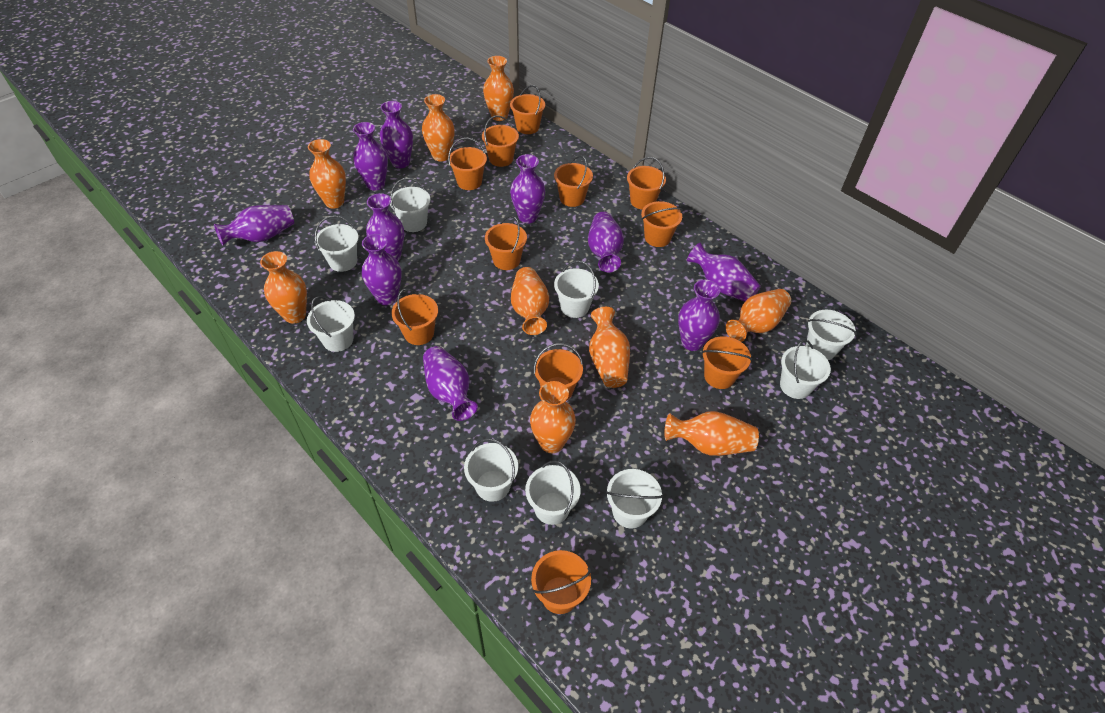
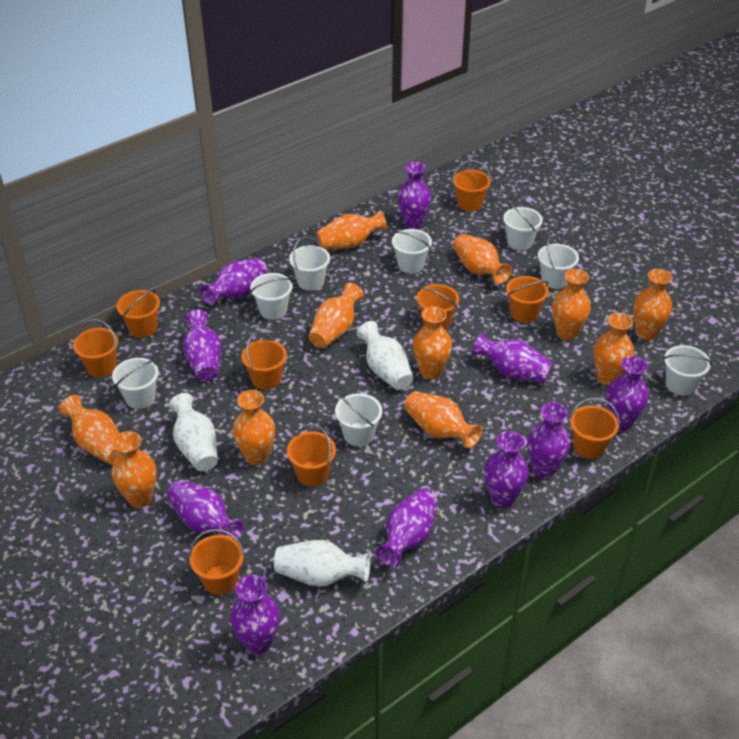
orange bucket: [391,288,438,345] [448,138,487,190] [482,116,519,167] [485,216,527,270] [510,85,545,134] [531,550,591,614] [534,343,583,401] [554,156,593,207] [627,157,666,209] [641,201,683,247] [702,336,752,389] = 11 -> [73,319,118,377] [117,289,160,338] [189,529,245,595] [242,332,287,390] [287,424,336,486] [417,284,459,329] [452,160,491,211] [506,276,549,323] [569,398,620,459] = 9
orange vase: [260,251,307,323] [308,139,346,209] [422,94,455,161] [483,56,514,121] [511,267,549,335] [530,381,576,453] [589,307,630,388] [664,411,759,456] [726,289,791,342] = 9 -> [59,395,120,464] [112,431,157,508] [233,390,275,466] [309,283,364,348] [316,210,387,250] [404,391,482,448] [413,306,452,379] [453,234,511,284] [552,269,591,340] [594,313,634,386] [633,269,672,340] = 11
white bucket: [307,296,355,352] [315,216,359,272] [390,178,430,232] [464,438,518,502] [525,461,581,525] [554,261,599,318] [606,469,663,528] [780,340,831,399] [806,310,857,360] = 9 -> [112,358,159,409] [250,273,293,320] [289,237,330,291] [335,393,382,446] [392,229,432,273] [503,204,543,250] [538,236,579,289] [663,345,712,396] = 8
white vase: none = 0 -> [169,393,218,471] [274,540,370,587] [357,321,413,390] = 3

